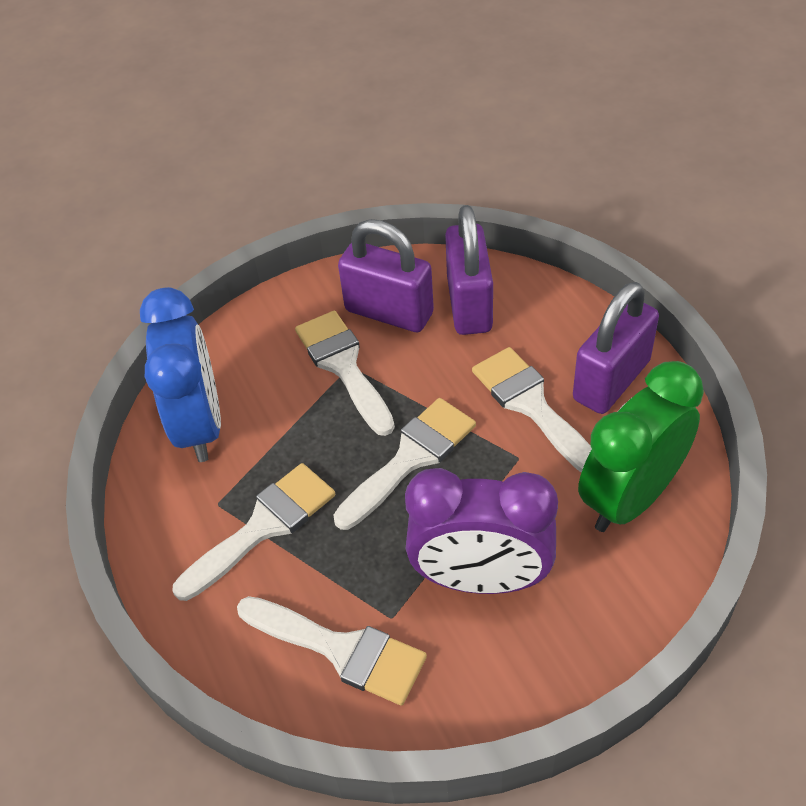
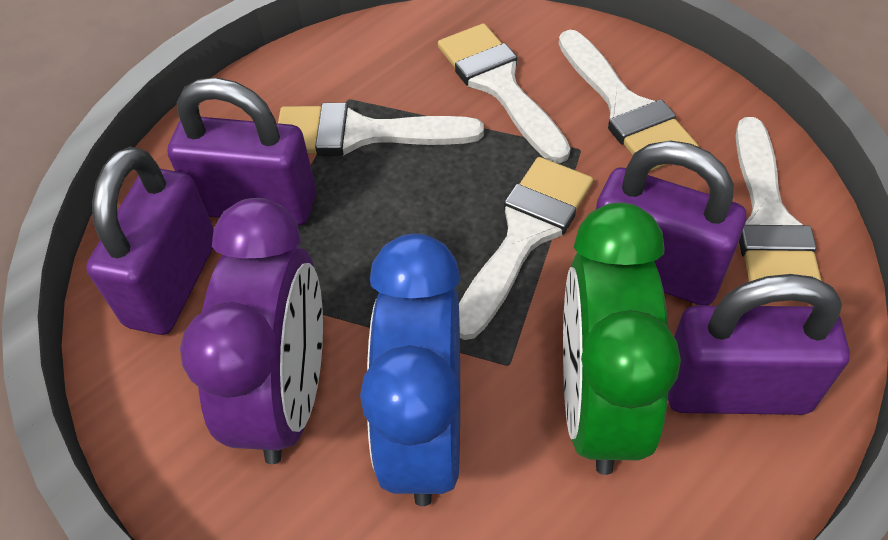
purple padlock: [338,219,434,332] [445,205,493,335] [573,282,659,414] = 3 -> [86,147,214,335] [167,78,316,226] [596,141,746,306] [668,274,850,415] = 4

